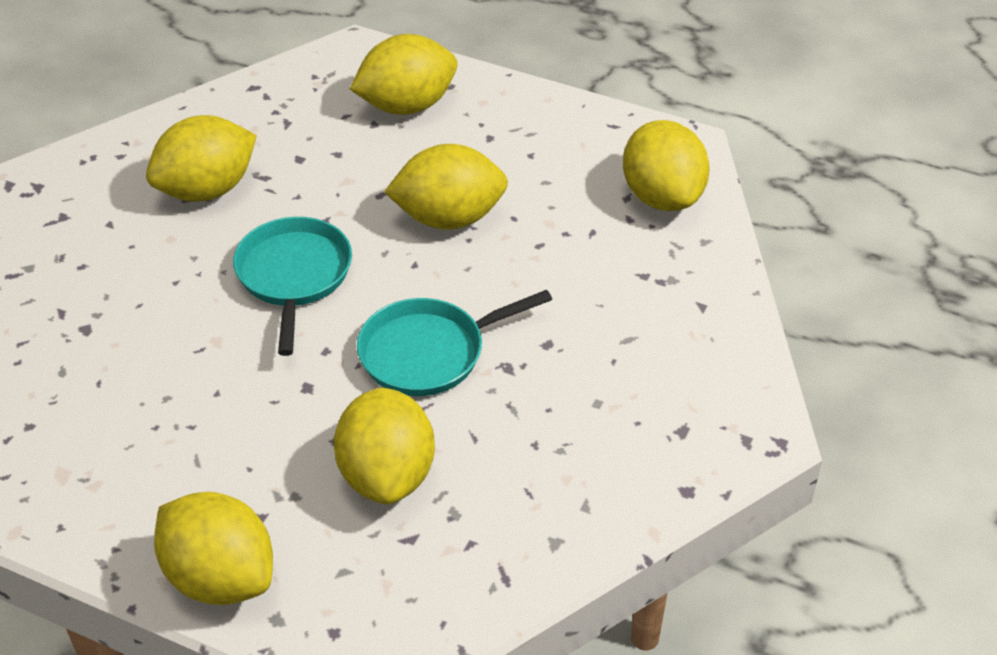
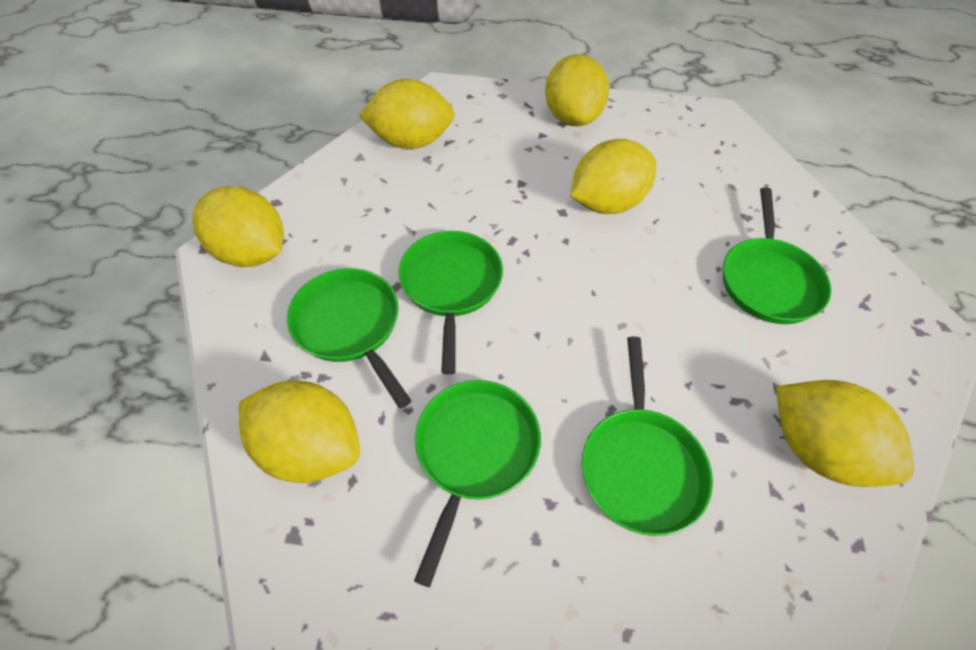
green pan: none = 0 -> [287,268,412,409] [398,231,503,375] [414,380,541,587] [582,337,713,536] [723,187,831,324] = 5
turquoise pan: [233,217,352,356] [357,290,552,396] = 2 -> none = 0

